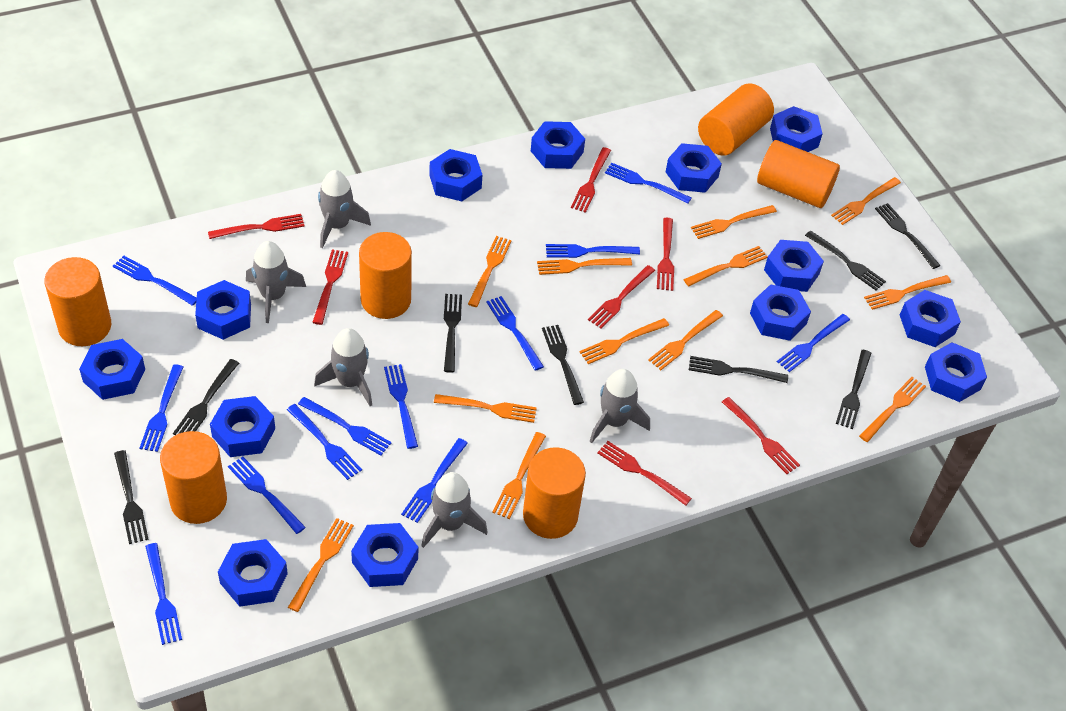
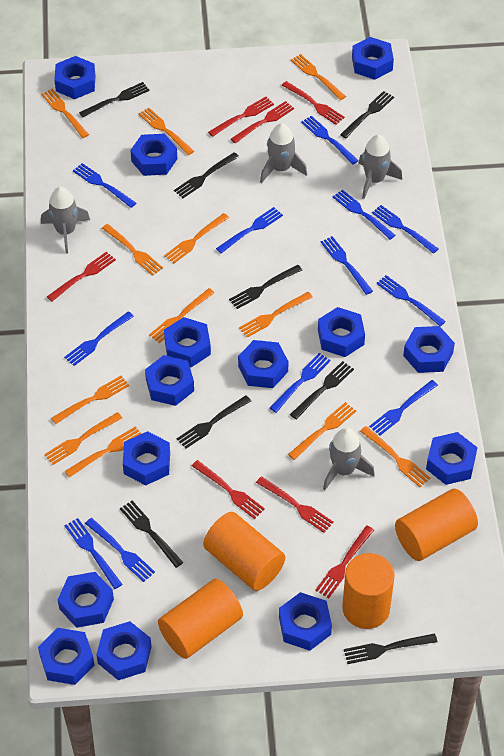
blue nut: [79,339,145,400] [195,280,251,340] [210,396,275,457] [218,539,288,607] [351,523,418,587] [429,149,482,201] [531,121,585,169] [666,143,722,193] [750,284,811,341] [764,240,824,292] [770,106,822,152] [900,290,961,347] [925,342,987,402] = 13 -> [38,628,95,685] [54,56,96,99] [58,572,114,628] [96,621,152,680] [123,431,170,485] [130,134,177,176] [145,355,194,406] [164,317,211,367] [238,340,289,388] [279,592,332,651] [318,307,365,357] [352,37,394,80] [403,326,455,373] [426,432,478,485] = 14
grey rocket: [246,241,306,323] [314,328,372,406] [318,170,371,248] [421,472,488,548] [589,369,650,443] = 5 -> [41,187,90,253] [260,123,307,183] [323,428,375,490] [359,135,402,199] = 4
orange cylinder: [44,257,111,346] [160,431,227,524] [359,232,412,319] [523,447,586,539] [698,83,774,156] [757,140,840,208] = 6 -> [158,579,243,659] [203,512,285,591] [342,553,395,629] [395,489,478,561] = 4

